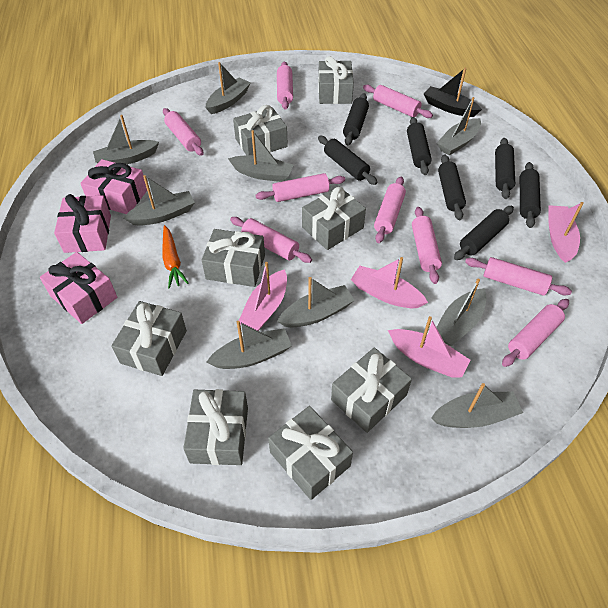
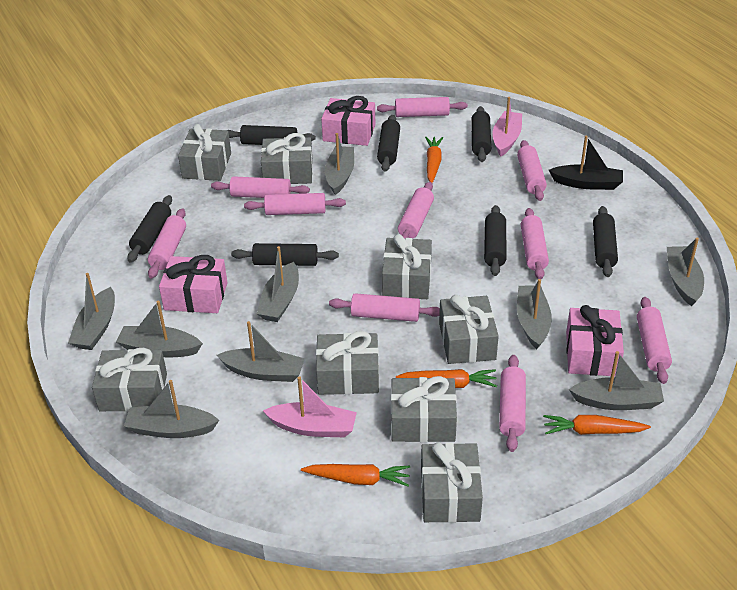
orange carrot: [162,225,189,289] = 1 -> [301,464,410,487] [396,369,497,388] [425,137,443,183] [543,415,651,435] = 4
pink boat: [239,262,287,331] [351,257,428,308] [388,316,471,378] [548,202,584,263] = 4 -> [263,376,357,437] [492,97,522,157] = 2
pink rolling pin: [163,108,204,156] [230,217,312,263] [255,173,345,202] [277,61,293,110] [363,85,433,118] [374,177,406,243] [412,207,442,284] [465,257,572,296] [502,299,569,367] = 9 -> [148,208,186,279] [211,176,310,198] [244,193,346,215] [329,293,440,322] [377,97,468,117] [398,182,434,239] [499,355,526,452] [517,140,547,201] [521,208,549,279] [637,297,672,384] = 10

